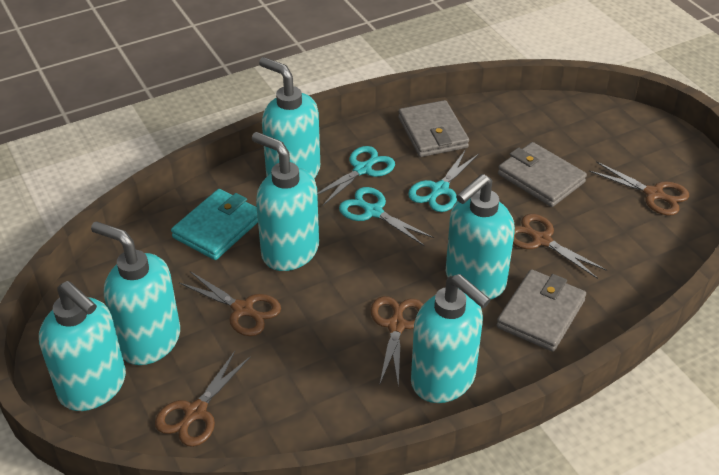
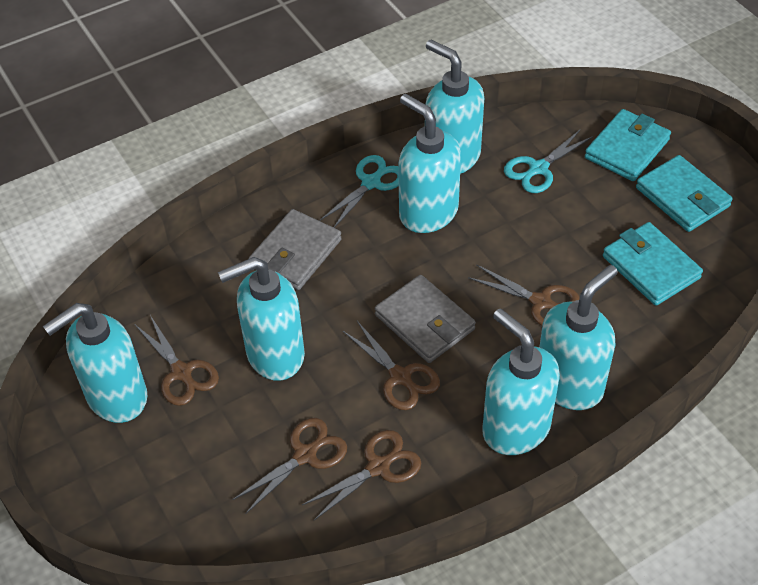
grey wallet: [398,100,469,157] [496,269,586,352] [498,142,587,207] = 3 -> [248,209,342,290] [375,275,476,363] = 2
turquoise scissors: [317,146,395,206] [339,187,434,246] [408,149,479,212] = 3 -> [320,155,399,228] [504,129,593,193] = 2
turquoise wallet: [171,189,258,260] = 1 -> [585,109,671,181] [603,222,703,306] [636,155,733,232] = 3

